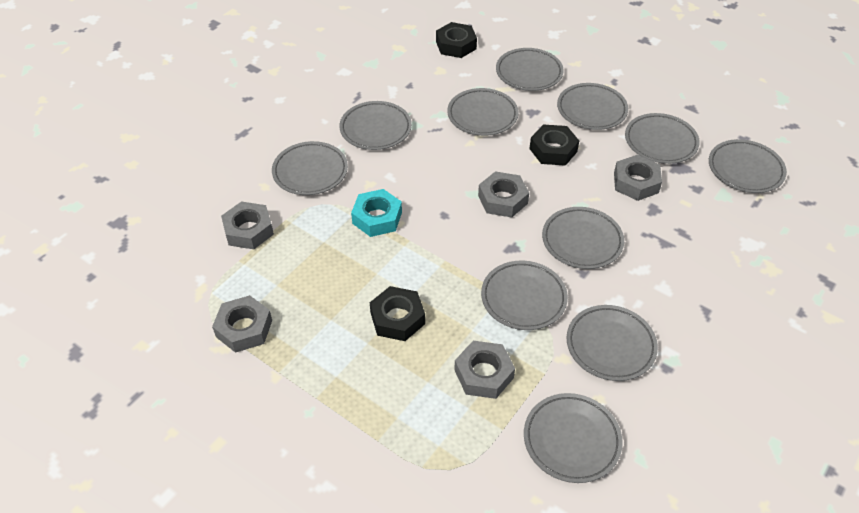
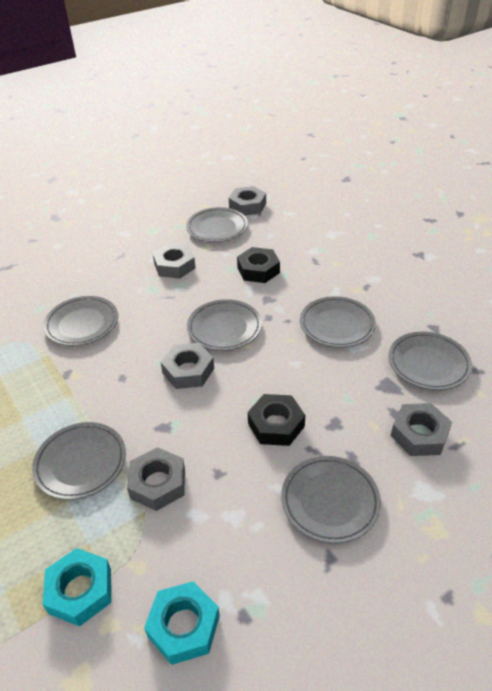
black nut: [370,286,425,341] [436,22,477,58] [529,125,579,166] = 3 -> [237,247,280,283] [248,394,305,446] = 2
grey plate: [272,141,348,195] [339,101,412,150] [447,88,519,136] [481,261,568,330] [496,48,564,91] [524,393,623,483] [542,207,624,269] [557,83,628,130] [566,305,658,381] [625,113,700,164] [709,139,787,193] = 11 -> [32,422,126,500] [43,296,118,346] [186,207,248,242] [187,299,262,351] [281,456,381,543] [300,296,376,348] [389,332,472,390] = 7
turquoise nut: [351,189,402,237] = 1 -> [42,548,111,627] [144,581,220,665] = 2

